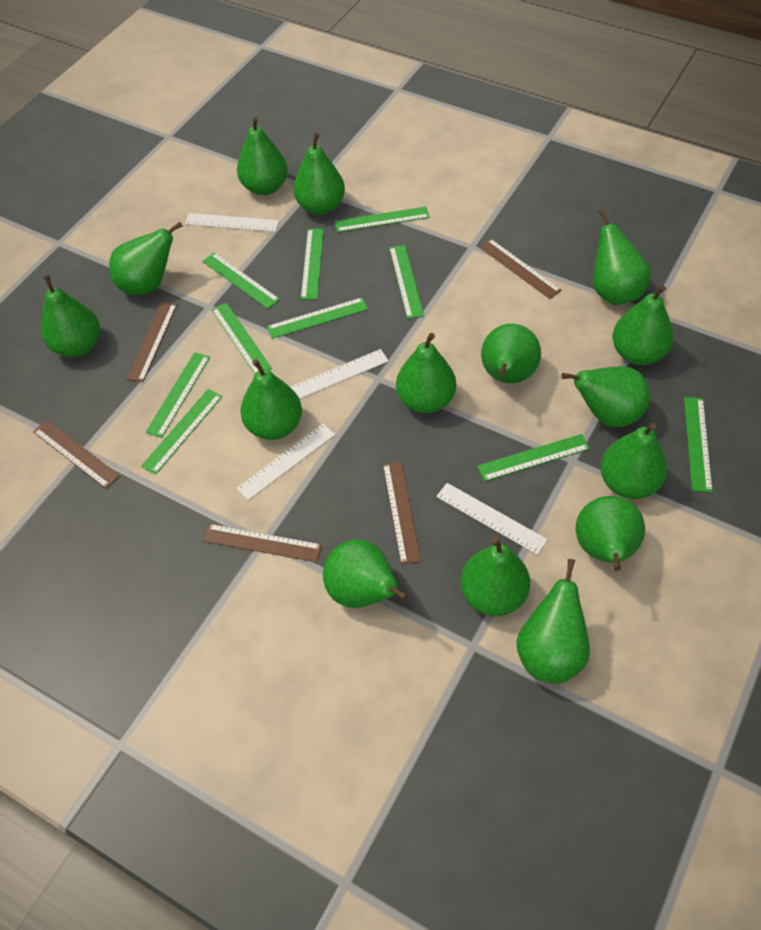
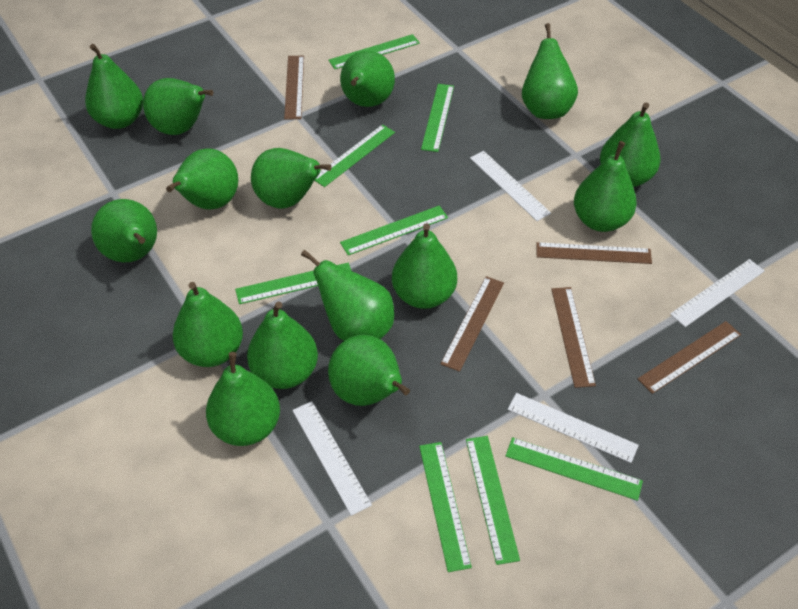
green ruler: [141,389,222,475] [146,352,210,438] [202,252,280,309] [212,303,272,374] [267,297,368,339] [301,229,324,299] [335,207,430,232] [389,245,424,319] [477,434,590,481] [684,397,713,492] = 10 -> [235,263,351,304] [314,124,395,187] [328,34,420,69] [340,206,448,255] [419,442,472,572] [421,84,454,152] [466,436,520,565] [506,437,643,501] = 8

